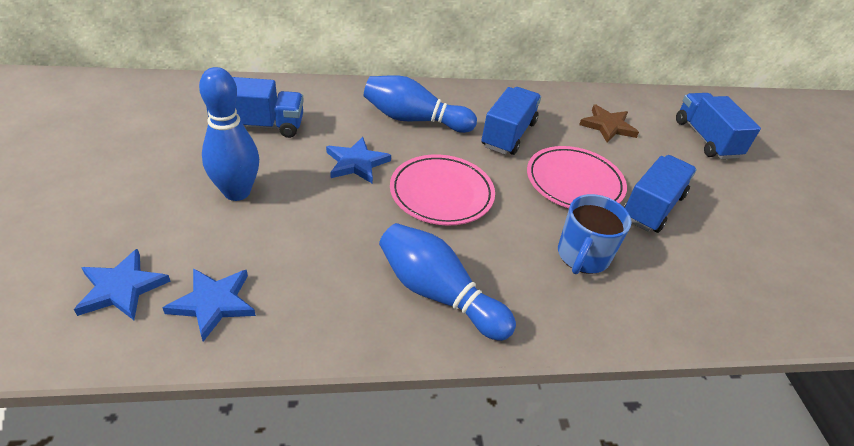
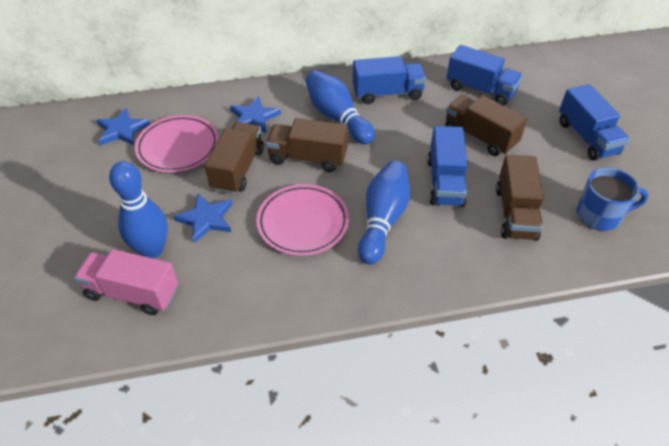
brown star: [579,104,639,143] = 1 -> none = 0
brown truck: none = 0 -> [205,122,264,194] [266,118,348,172] [445,95,527,156] [496,155,544,241] = 4
pink truck: none = 0 -> [74,249,178,315] = 1

